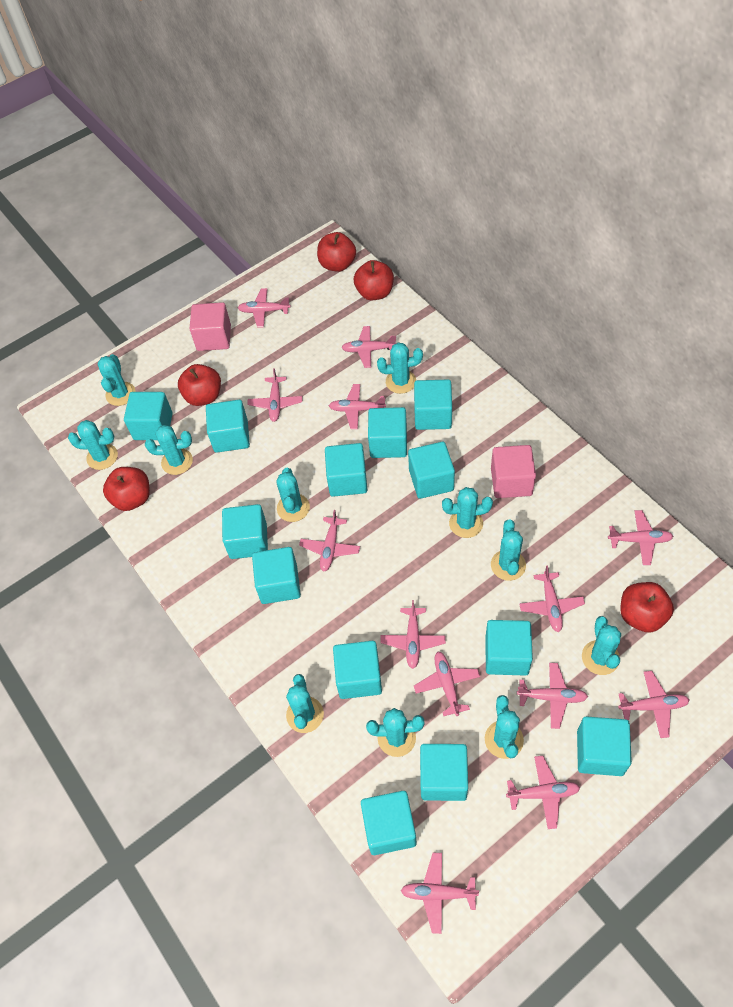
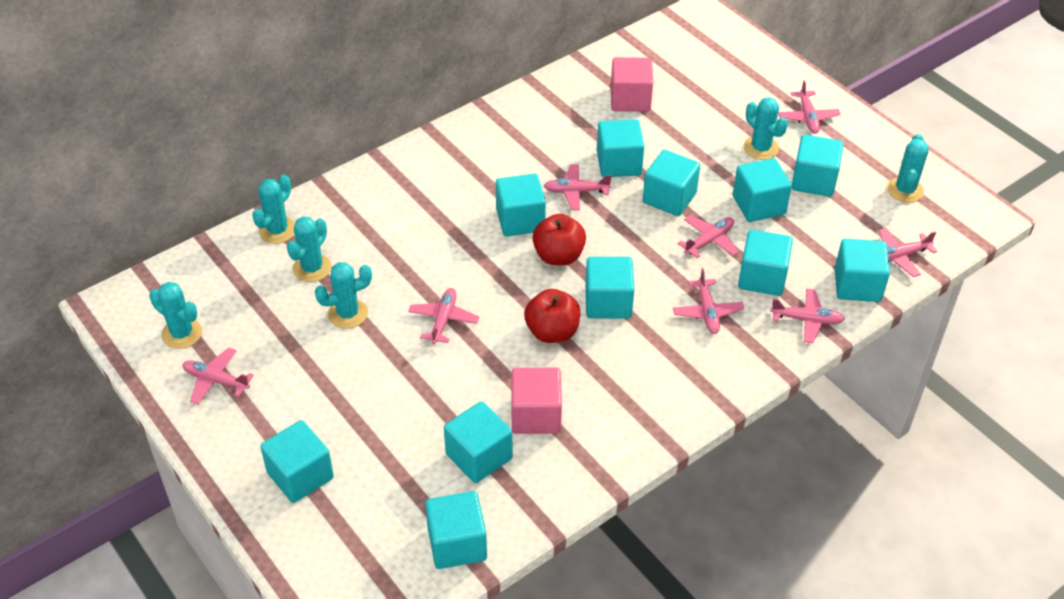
pink plane: [238,288,291,328] [247,368,302,422] [299,510,360,572] [329,384,386,429] [341,326,397,368] [380,600,446,669] [401,853,479,934] [414,652,480,716] [506,756,580,829] [517,663,588,729] [519,565,585,632] [608,510,674,565] [618,671,690,738] = 13 -> [183,347,254,404] [408,288,479,344] [544,164,612,210] [673,268,744,334] [678,215,739,258] [770,289,844,343] [778,80,841,134] [879,228,938,277] = 8
red apple: [103,467,150,511] [178,364,221,406] [317,232,356,272] [354,260,394,300] [620,582,674,633] = 5 -> [524,289,580,343] [532,214,586,265] = 2
turquoise cactus: [68,420,118,470] [97,354,135,406] [145,425,193,475] [276,468,310,522] [286,674,324,733] [366,708,424,757] [377,342,423,394] [442,487,493,538] [485,695,524,759] [491,520,526,581] [582,616,621,675] = 11 -> [149,282,202,349] [252,175,295,244] [287,217,332,282] [315,262,372,329] [743,97,788,160] [887,134,929,203] = 6
turquoise cube: [124,392,173,440] [206,400,250,453] [222,504,268,559] [252,547,301,604] [325,443,367,497] [333,641,382,699] [361,791,417,855] [368,407,407,458] [408,442,455,499] [414,380,452,430] [420,744,468,801] [485,620,533,676] [577,716,632,776] = 13 -> [260,420,334,503] [425,491,487,569] [444,401,513,483] [496,174,546,237] [585,257,634,319] [597,119,644,177] [643,150,700,216] [733,158,792,222] [738,230,793,296] [792,135,843,197] [835,239,890,302] = 11

